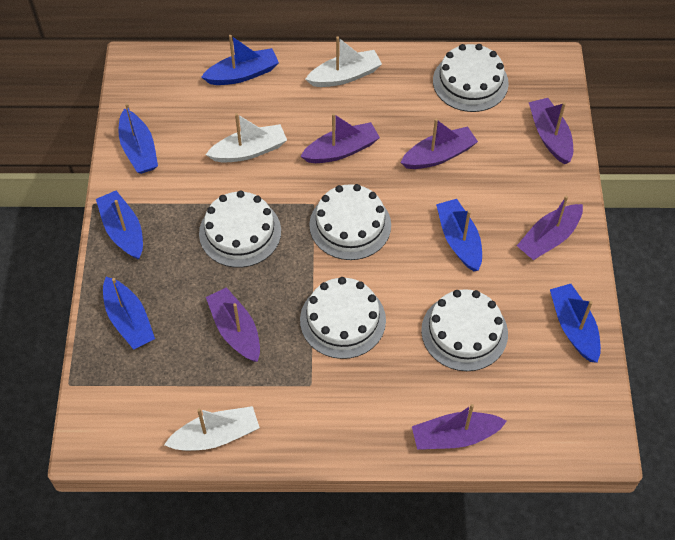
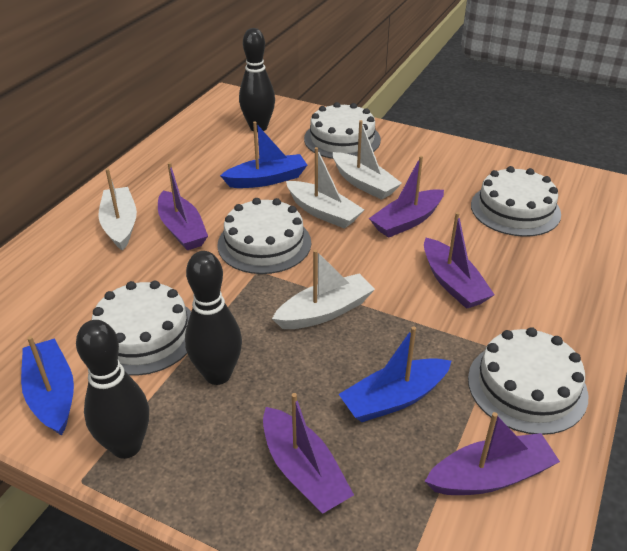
black bowling pin: none = 0 -> [76,320,149,459] [185,251,242,385] [239,28,275,132] = 3
blue boat: [96,191,143,260] [103,277,155,350] [118,103,158,174] [201,35,279,85] [436,199,482,271] [550,284,601,363] = 6 -> [21,336,74,436] [220,122,307,188] [339,326,452,422] = 3
purple boat: [206,287,260,362] [300,113,380,163] [400,119,478,169] [412,404,507,450] [517,196,583,260] [529,98,573,164] = 6 -> [158,162,208,250] [263,393,354,514] [369,156,444,238] [424,212,495,309] [425,412,560,495] = 5
white boat: [164,406,260,451] [206,113,287,162] [305,37,382,87] = 3 -> [98,168,137,251] [272,250,375,329] [286,147,365,229] [333,120,402,200] = 4

